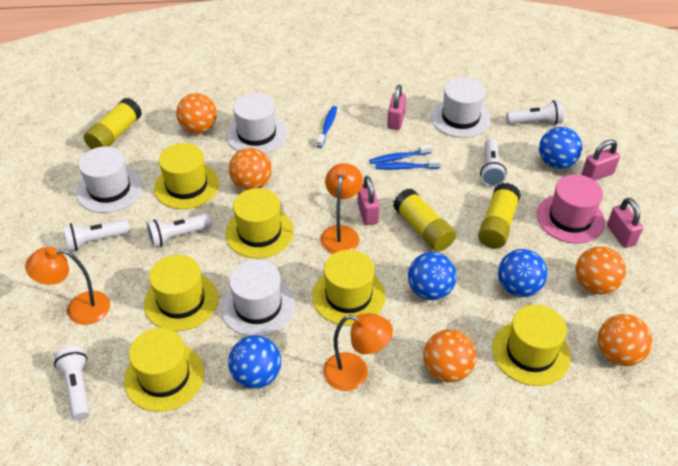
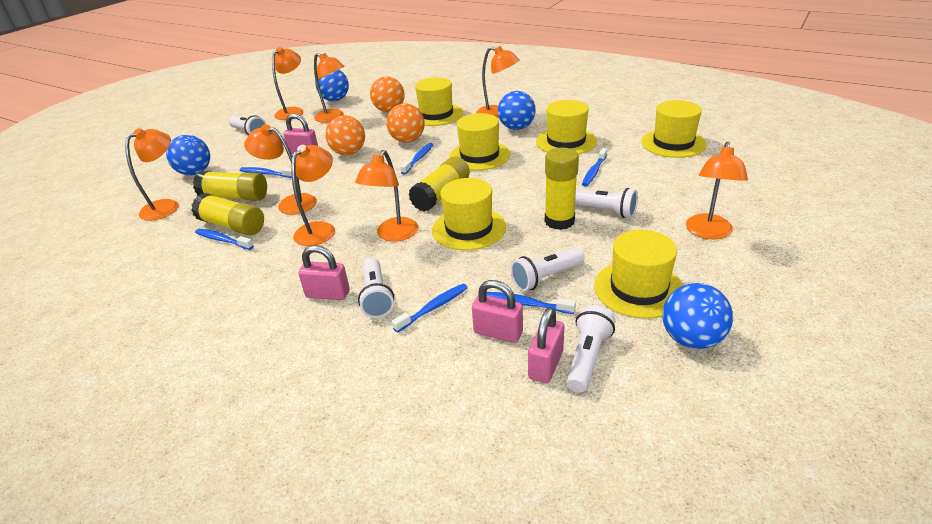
blue toothbrush: [317,106,337,148] [369,144,432,164] [376,159,441,170] = 3 -> [195,229,254,250] [240,167,292,178] [392,284,468,333] [400,143,433,174] [486,292,576,314] [582,148,607,187] = 6
orange ball: [176,93,217,134] [229,148,272,190] [423,329,476,382] [575,246,626,295] [598,314,652,366] = 5 -> [325,115,365,155] [370,77,405,112] [386,103,425,142] = 3
orange lamp: [25,247,110,325] [320,163,363,254] [323,313,393,391] = 3 -> [125,128,179,221] [244,124,317,215] [272,47,304,120] [291,145,335,246] [314,53,345,123] [355,150,418,242] [476,46,520,118] [686,142,748,239] = 8
pink hat: [537,174,605,243] = 1 -> none = 0
white hat: [76,146,143,213] [221,260,295,336] [226,93,287,154] [431,78,491,138] = 4 -> none = 0
yellow glue stick: [84,98,142,149] [393,188,456,252] [478,183,521,249] = 3 -> [191,193,264,236] [193,171,267,201] [408,156,470,212] [545,148,579,230] = 4

